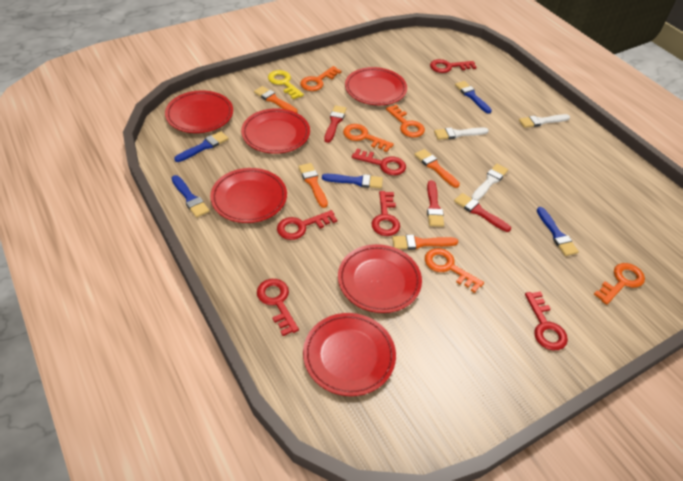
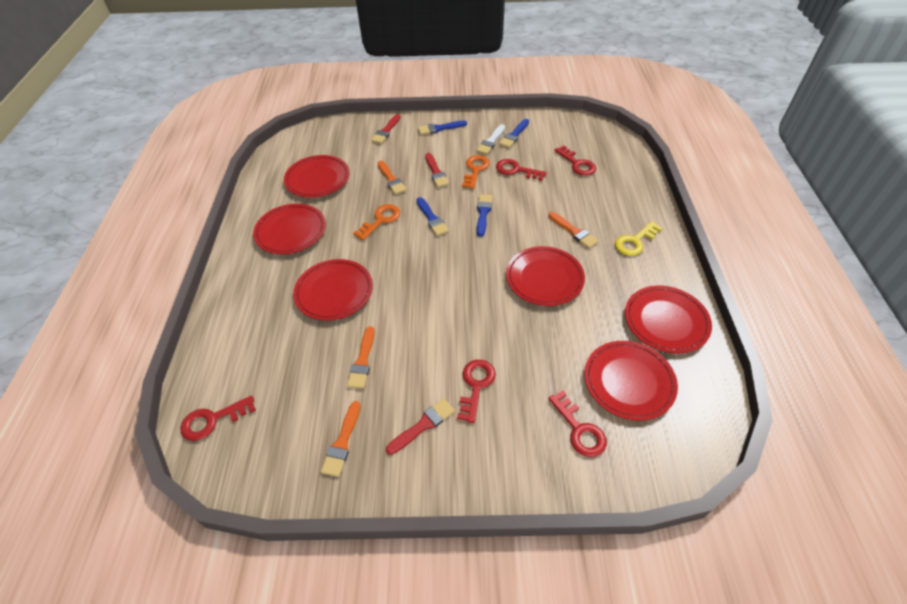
blue brush: [172,175,209,217] [174,131,229,162] [322,174,383,188] [455,81,492,114] [537,207,579,256] = 5 -> [416,197,449,236] [418,120,467,135] [477,194,493,237] [499,119,529,148] = 4
orange key: [300,66,342,91] [343,124,394,152] [386,105,425,137] [425,248,484,293] [594,263,645,305] = 5 -> [353,204,400,240] [462,155,490,189] = 2
red key: [257,279,299,336] [277,210,337,240] [352,149,406,175] [372,191,400,236] [430,59,476,73] [525,291,568,350] = 6 -> [180,395,256,441] [457,360,496,423] [496,159,547,181] [548,390,607,457] [555,146,596,176] = 5
white brush: [434,127,489,140] [472,164,508,201] [519,114,570,128] = 3 -> [476,124,505,155] = 1

